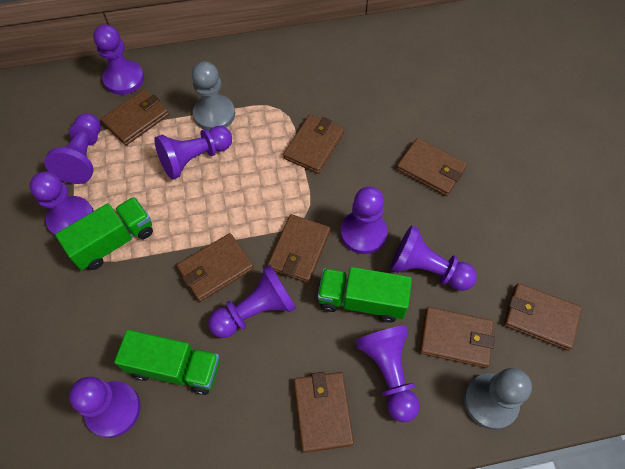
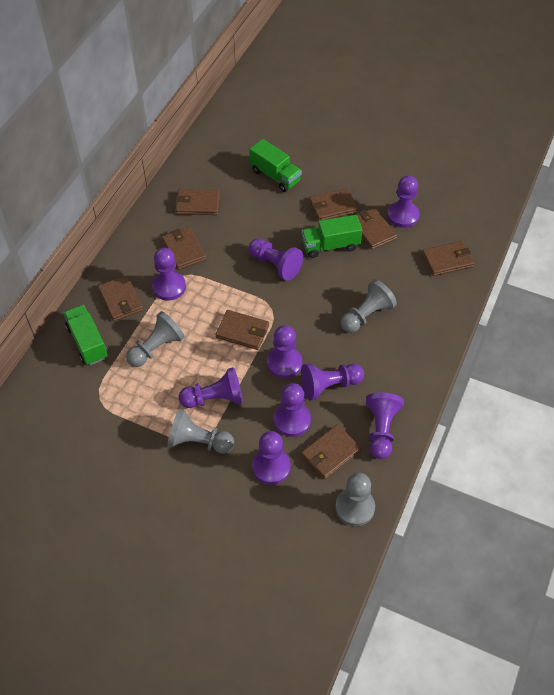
grey pawn: [192,61,235,131] [464,368,532,430] = 2 -> [126,311,185,367] [167,409,234,454] [335,473,375,526] [340,279,397,333] = 4

